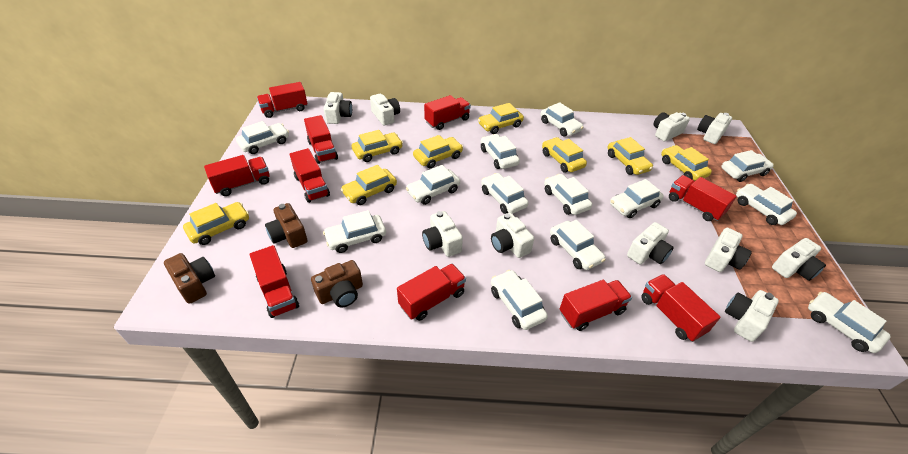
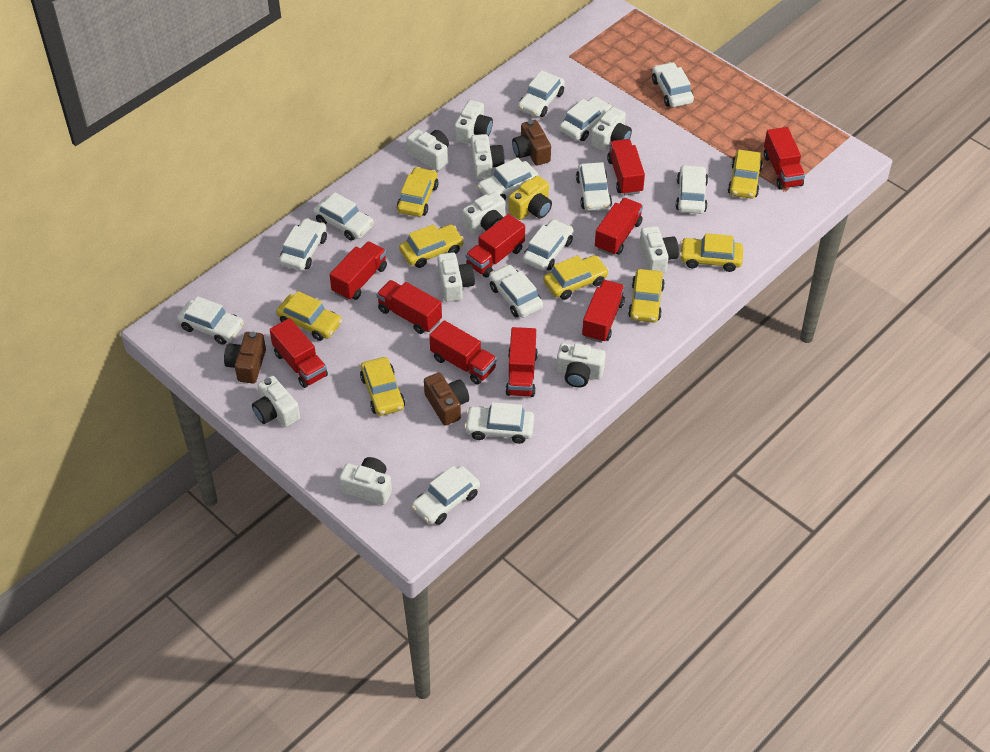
yellow camera: none = 0 -> [509,176,552,220] = 1

